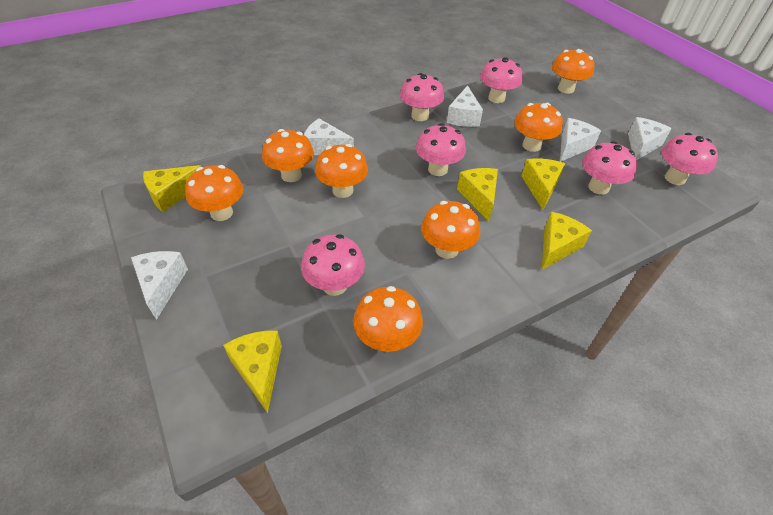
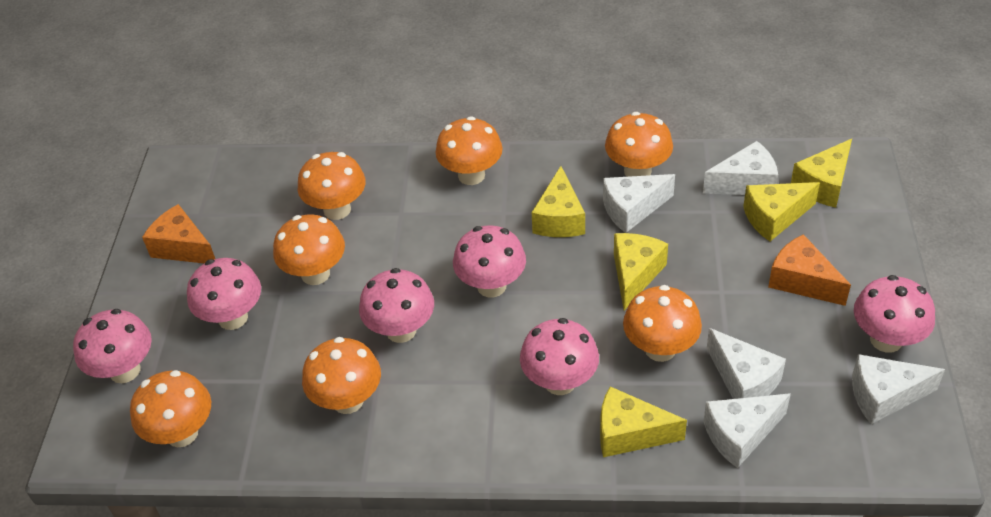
orange cheese: none = 0 -> [142,204,215,264] [768,234,851,306] = 2

